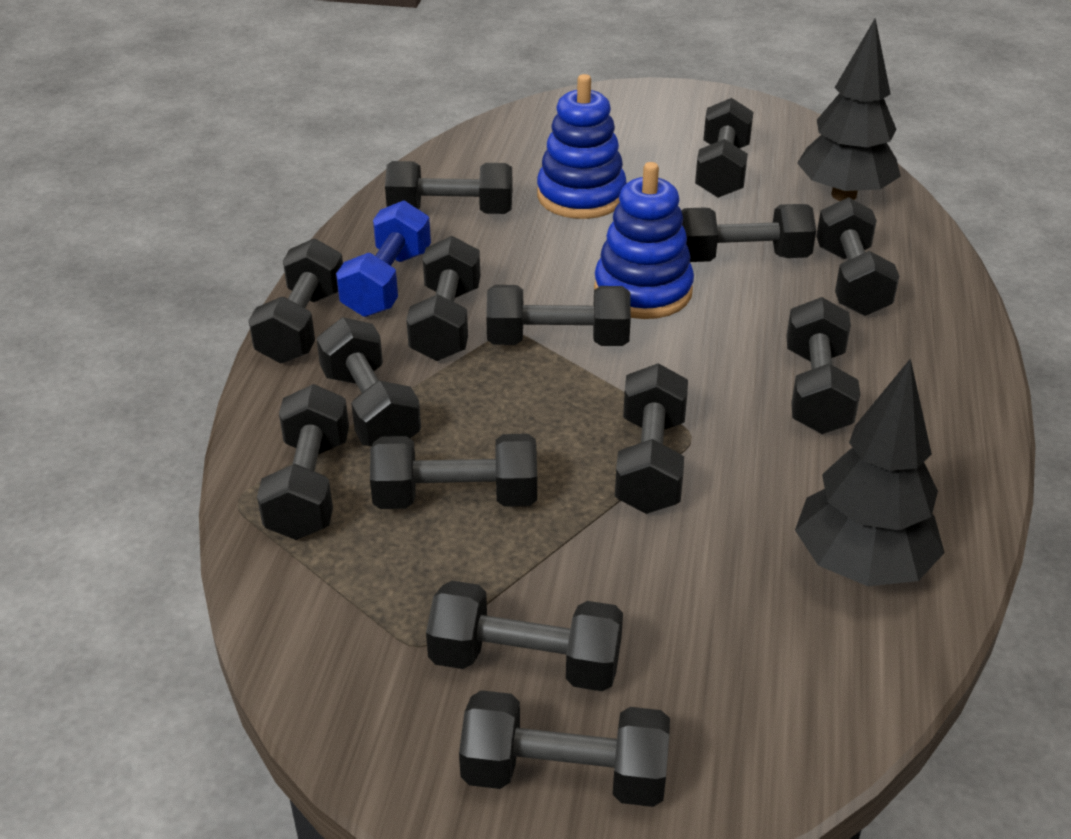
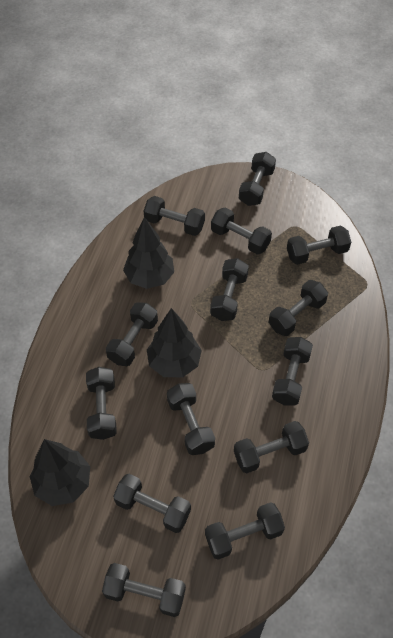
black tree: [795,358,945,586] [797,18,901,201] = 2 -> [30,439,90,506] [123,217,174,289] [147,308,202,377] = 3
blue dumbbell: [336,200,431,317] = 1 -> none = 0
blue stacking toy: [537,74,626,219] [594,162,694,319] = 2 -> none = 0

